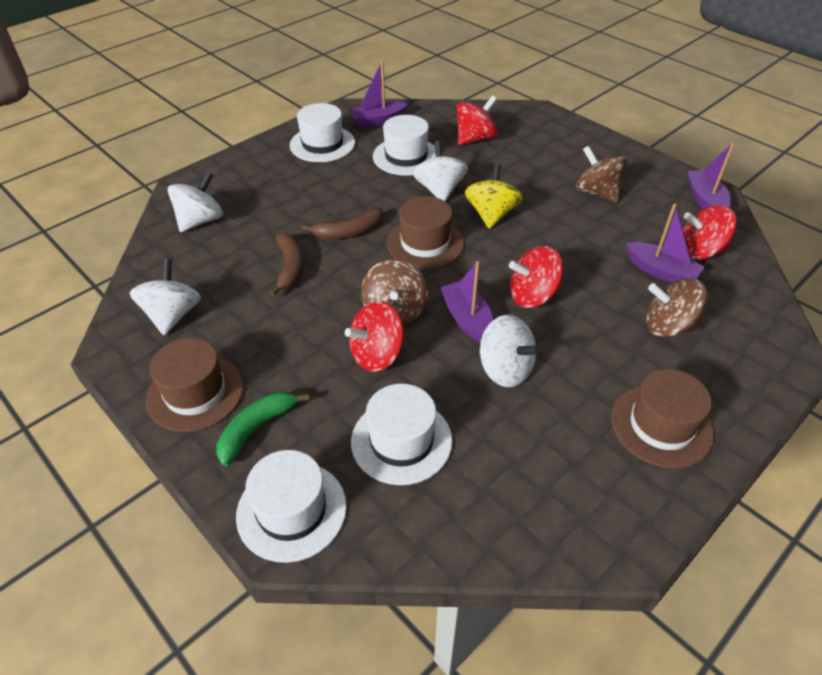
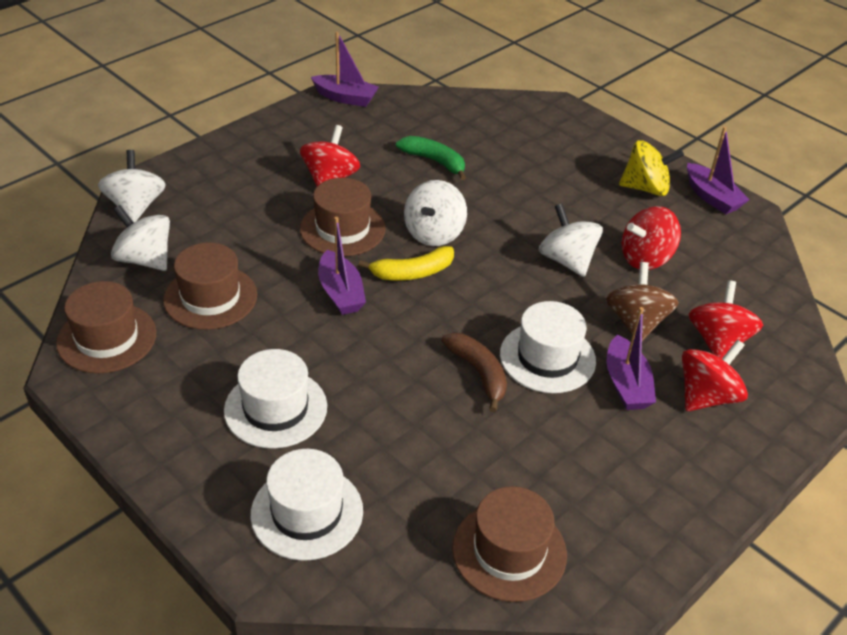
brown banana: [270,232,304,296] [301,208,383,239] = 2 -> [441,333,507,412] = 1
brown hat: [146,338,243,432] [387,196,464,269] [611,369,714,468] = 3 -> [56,281,156,374] [163,243,257,330] [300,178,386,256] [452,486,567,602] = 4
brown spinning top: [361,259,428,324] [576,146,627,202] [646,278,708,337] = 3 -> [606,262,679,341] = 1
white hat: [236,450,347,563] [290,103,355,162] [351,384,452,485] [373,115,436,176] = 4 -> [224,349,327,448] [250,449,363,561] [500,301,596,393] = 3
yellow banana: none = 0 -> [358,246,454,280] = 1

